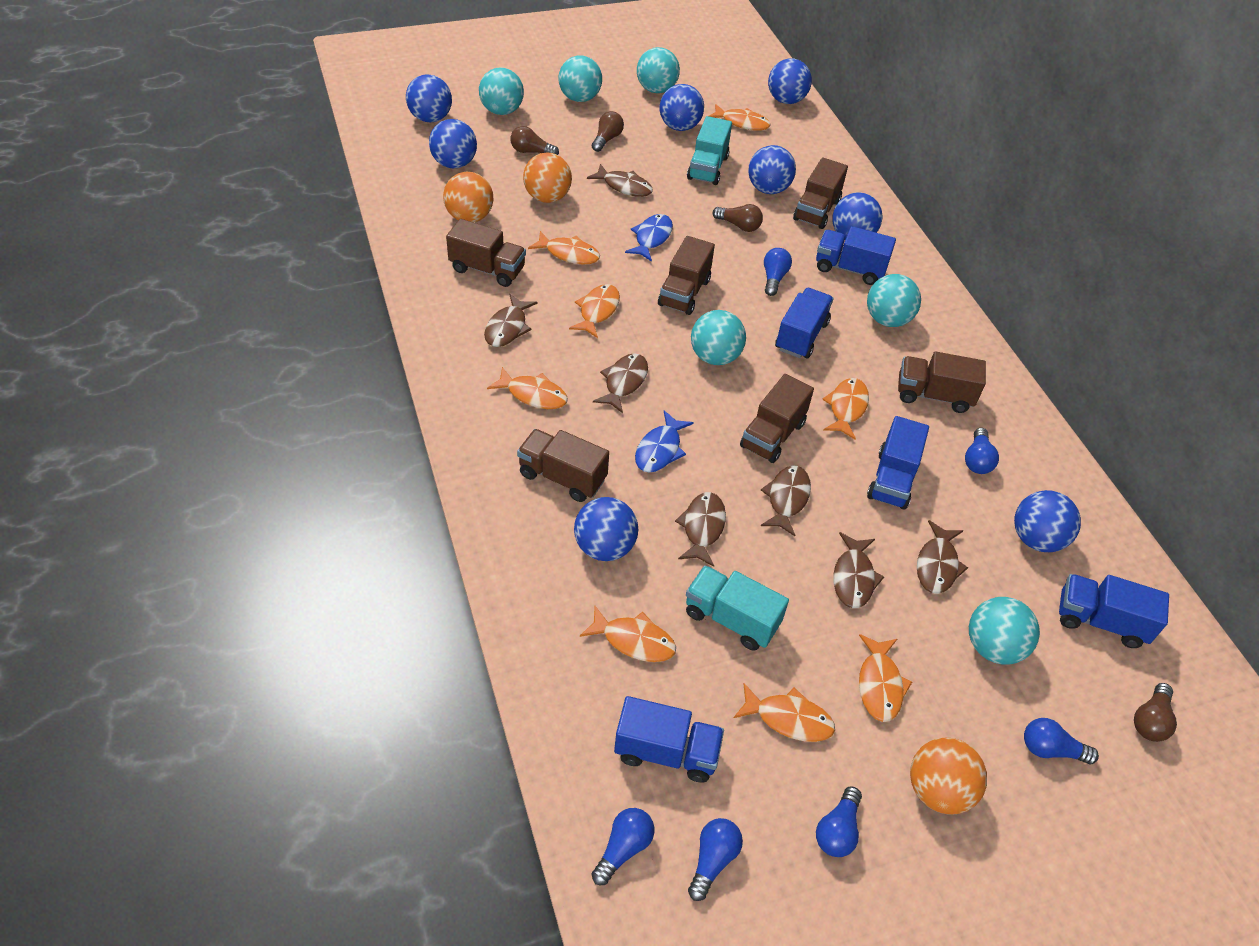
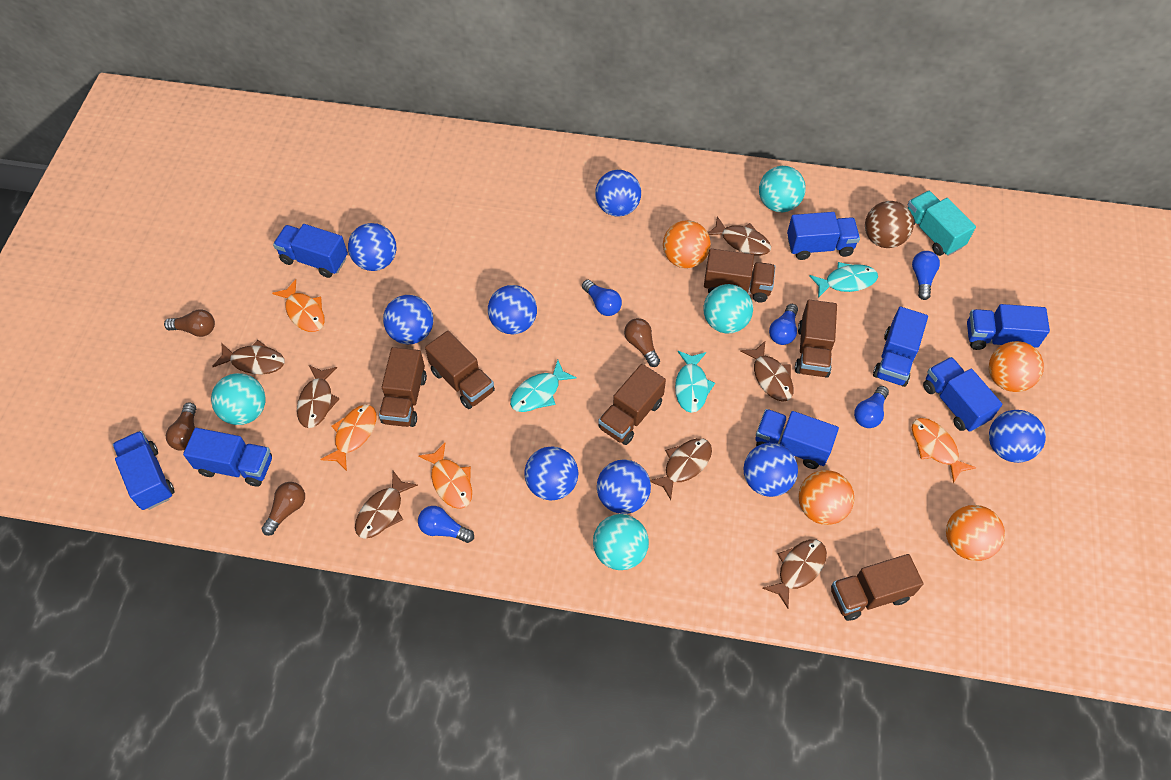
blue fish: [625,214,673,262] [635,410,694,473] = 2 -> none = 0
blue light bulb: [592,808,654,885] [688,818,743,901] [764,248,792,296] [816,786,862,857] [965,428,999,474] [1024,718,1099,764] = 6 -> [418,506,474,543] [582,280,622,316] [769,304,798,345] [854,386,889,428] [912,251,940,300] = 5
blue truck: [614,696,724,783] [775,288,833,358] [816,226,896,285] [867,416,929,510] [1059,574,1169,648] = 5 -> [113,431,175,510] [183,428,272,487] [273,224,348,278] [756,409,839,469] [787,212,860,260] [873,307,928,387] [923,357,1002,432] [967,304,1050,350] = 8
brown ball: none = 0 -> [865,201,914,248] = 1
orange ball: [443,172,493,222] [523,153,572,203] [910,738,987,815] = 3 -> [663,220,711,268] [799,470,854,525] [946,505,1005,561] [989,341,1044,392] = 4
orange fish: [487,367,568,409] [528,231,600,264] [569,284,620,338] [580,606,676,662] [709,104,770,131] [734,683,835,742] [822,378,869,440] [859,634,912,722] = 8 -> [272,279,325,332] [320,405,376,471] [418,443,472,509] [912,418,977,483] = 4
turquoise ball: [479,67,524,115] [559,55,602,102] [637,47,680,93] [691,310,746,365] [867,274,921,327] [969,597,1040,665] = 6 -> [211,373,266,425] [593,514,649,570] [703,284,753,333] [759,166,806,212] = 4
turquoise fish: none = 0 -> [510,360,577,412] [675,351,715,413] [809,262,878,298] = 3
turquoise truck: [686,565,789,651] [687,116,732,185] = 2 -> [908,191,976,256] = 1

